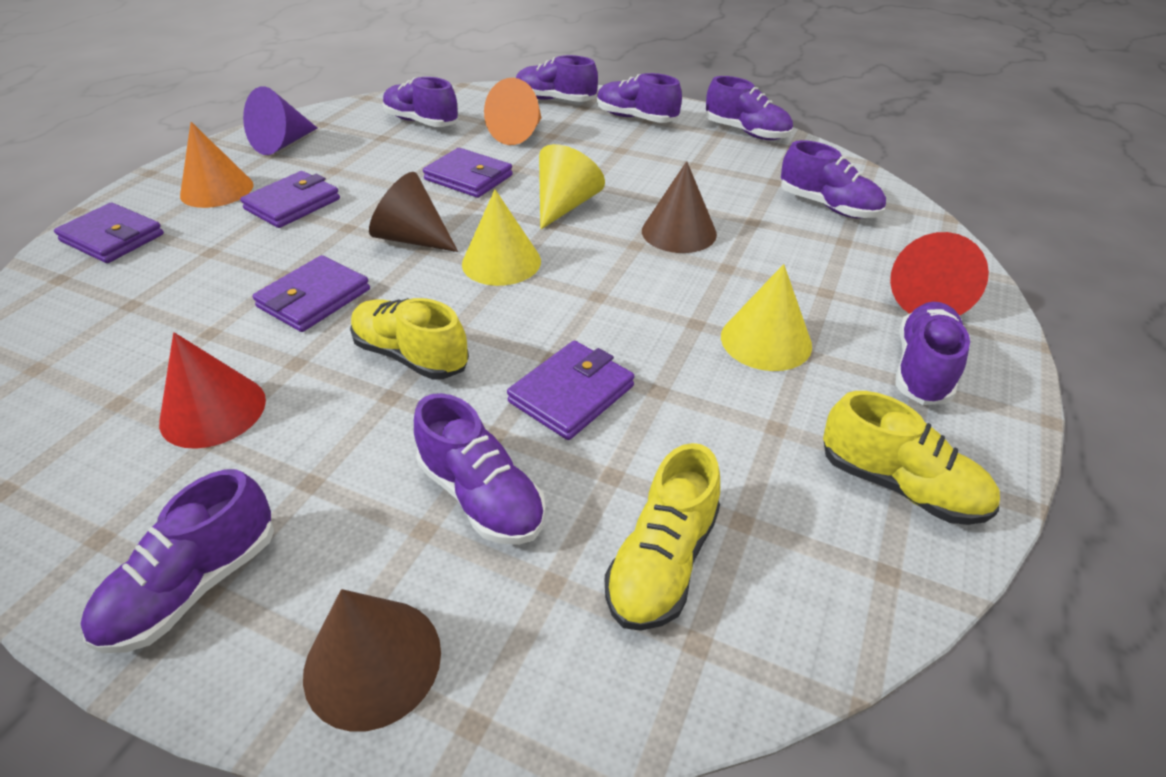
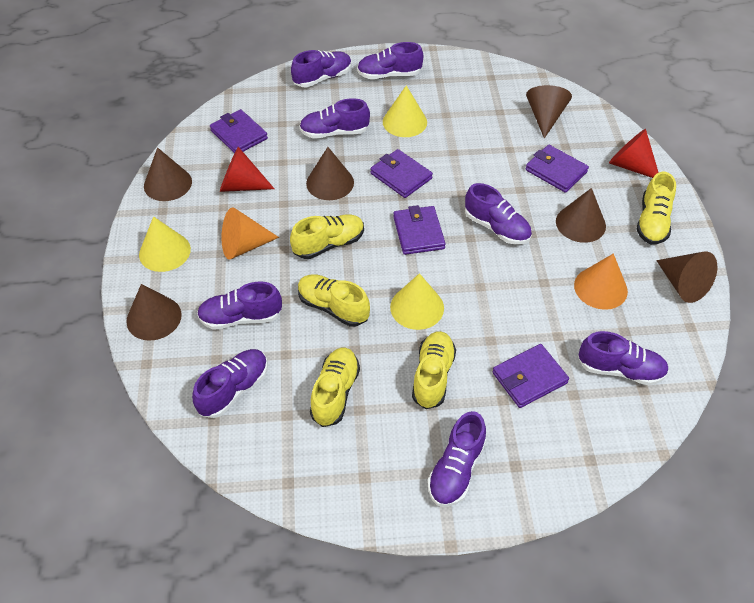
brown cone: [303,589,441,732] [369,172,458,252] [642,161,717,253] = 3 -> [126,284,182,341] [144,147,192,201] [306,147,354,200] [526,85,572,138] [556,188,606,243] [656,252,717,303] = 6
purple cone: [243,86,317,155] = 1 -> none = 0
yellow shoe: [350,298,469,380] [605,443,720,631] [823,391,1000,525] = 3 -> [290,214,364,259] [298,274,370,327] [310,348,360,427] [412,331,456,409] [636,172,676,244] = 5

